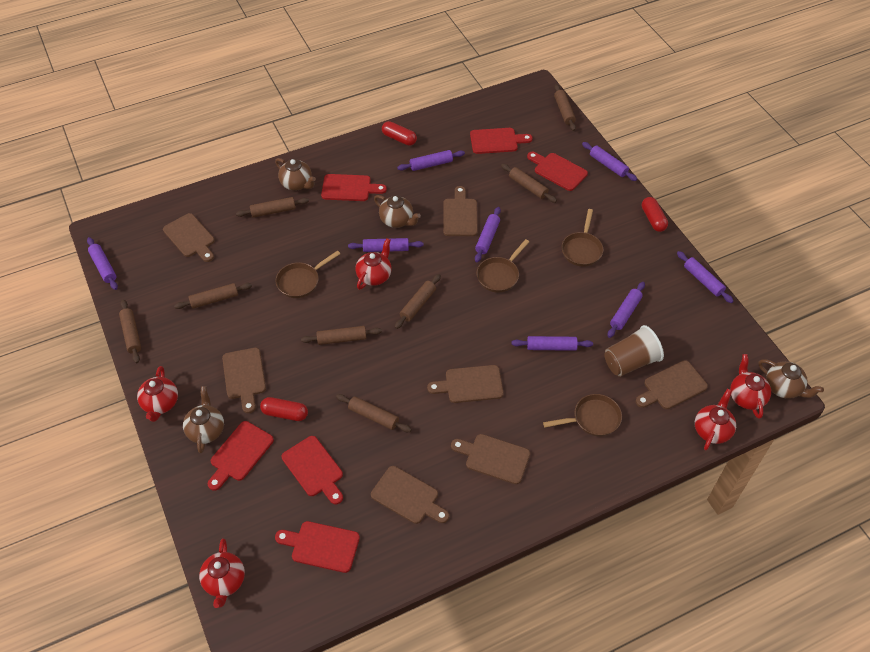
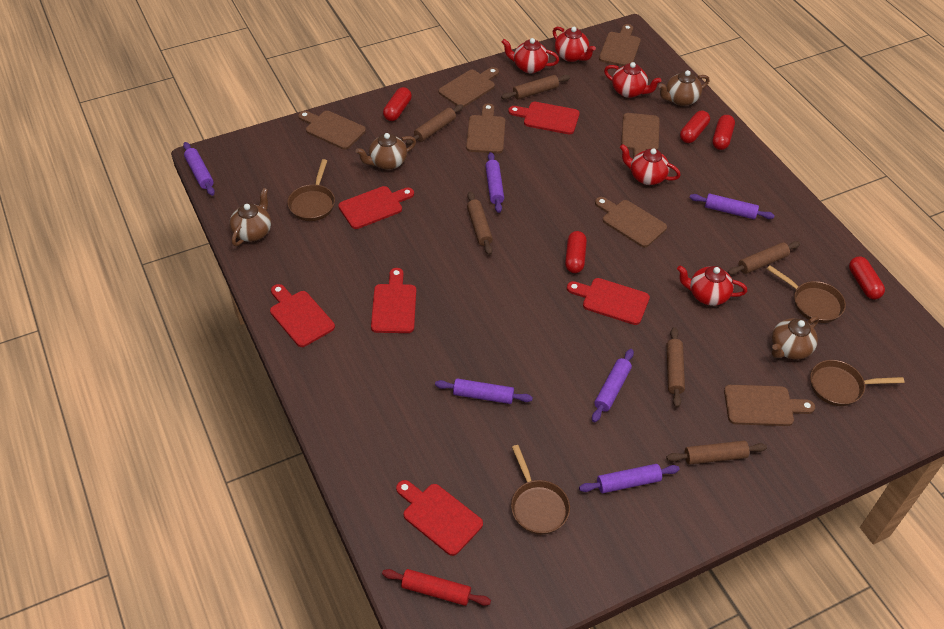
brown cup: [604,325,664,377] = 1 -> none = 0
brown rolling pin: [119,300,141,363] [174,283,252,309] [236,197,309,218] [301,326,382,345] [336,394,412,432] [395,274,441,329] [501,164,557,203] [554,84,576,131] = 8 -> [406,104,463,145] [467,191,493,255] [501,75,570,100] [666,441,767,465] [667,327,685,408] [727,241,800,275] = 6
purple rolling pin: [87,237,118,290] [348,238,424,252] [397,150,465,171] [475,207,501,262] [511,336,593,351] [582,142,637,181] [607,282,645,338] [677,251,734,303] = 8 -> [183,142,215,196] [435,379,533,404] [485,152,504,213] [579,464,680,493] [592,349,634,422] [690,194,775,219] = 6
red capsule: [260,397,308,421] [382,121,417,146] [642,197,668,232] = 3 -> [383,87,412,121] [565,231,587,273] [680,111,710,143] [712,115,735,150] [849,256,885,299] = 5
red rolling pin: none = 0 -> [382,569,491,606] = 1

